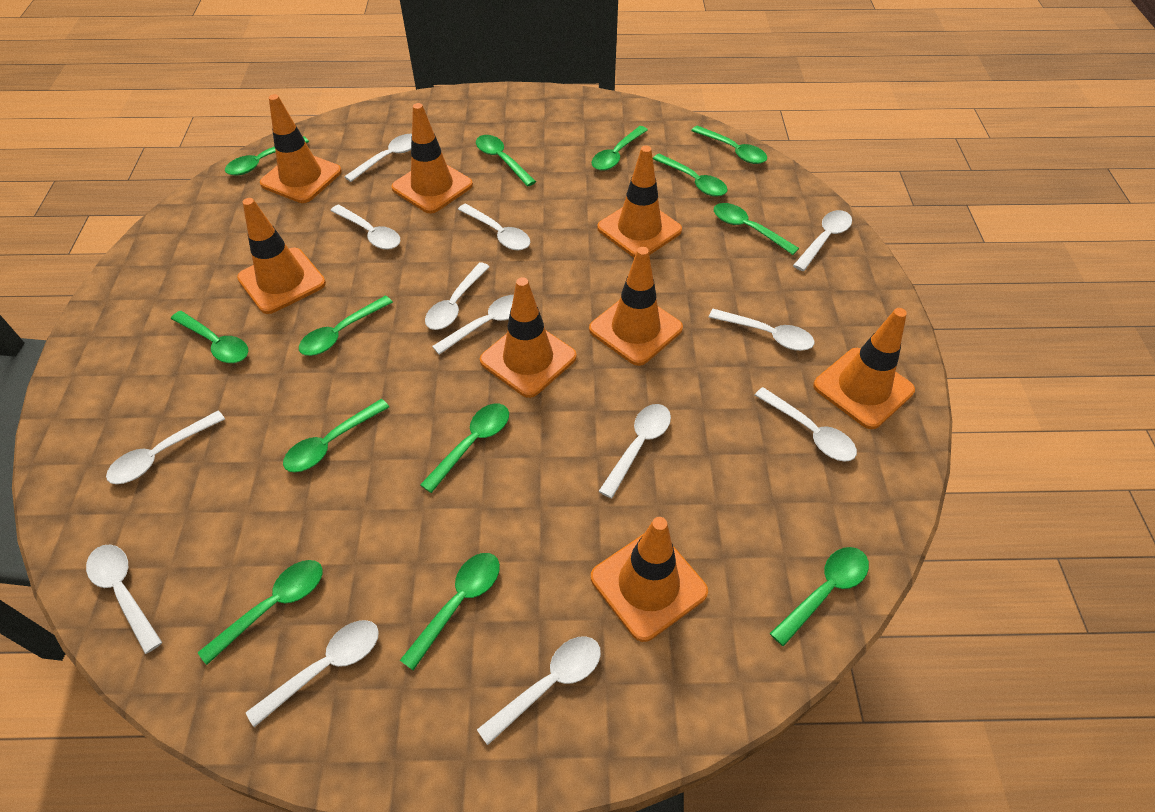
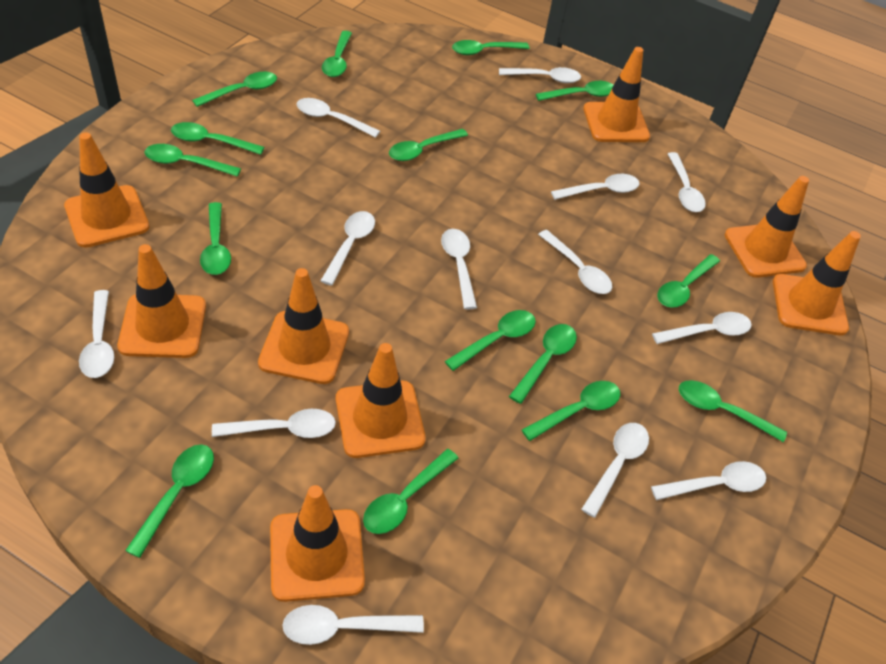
green spoon: [171,311,248,363] [198,560,323,665] [225,136,309,176] [283,399,389,472] [299,295,393,356] [400,553,500,671] [420,403,509,493] [476,135,536,187] [592,126,648,171] [653,153,727,197] [691,126,767,164] [714,203,799,255] [770,547,869,647] = 13 -> [125,444,214,558] [144,144,241,177] [171,122,264,155] [192,71,277,107] [200,202,231,275] [322,31,352,77] [363,449,458,534] [389,129,468,161] [445,310,536,371] [452,40,529,55] [509,324,577,404] [522,381,620,441] [536,81,613,101] [657,254,720,308] [679,380,787,442] = 15

